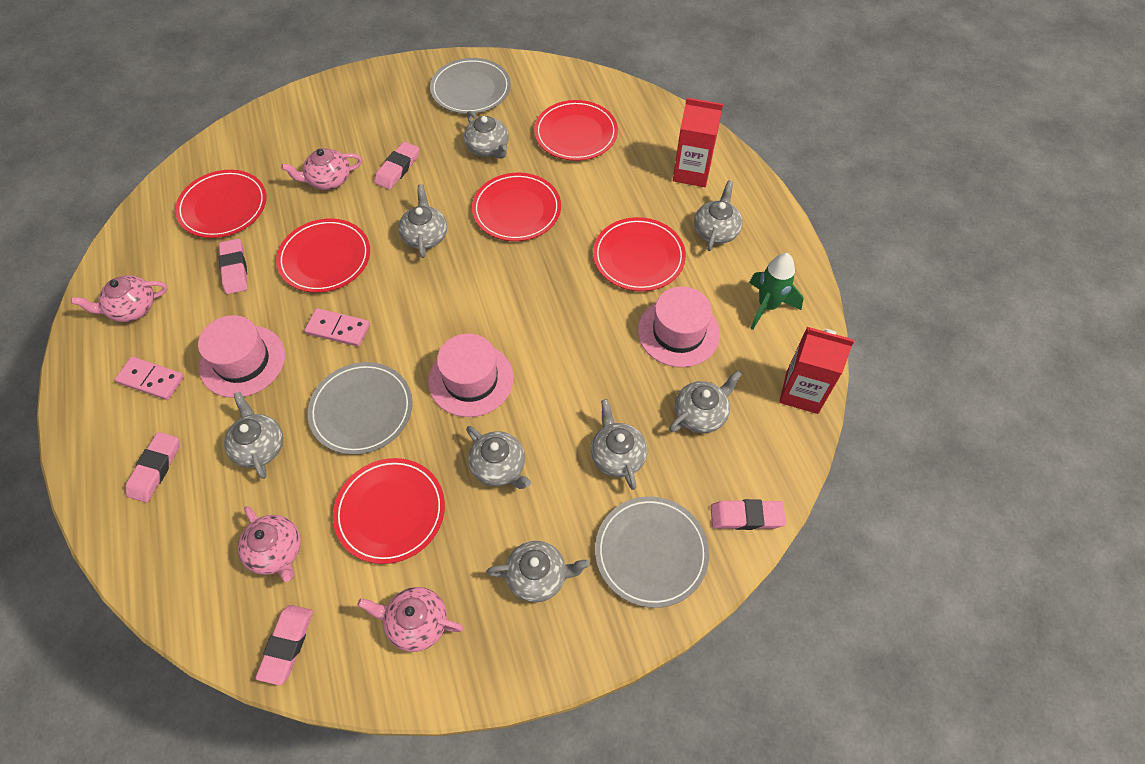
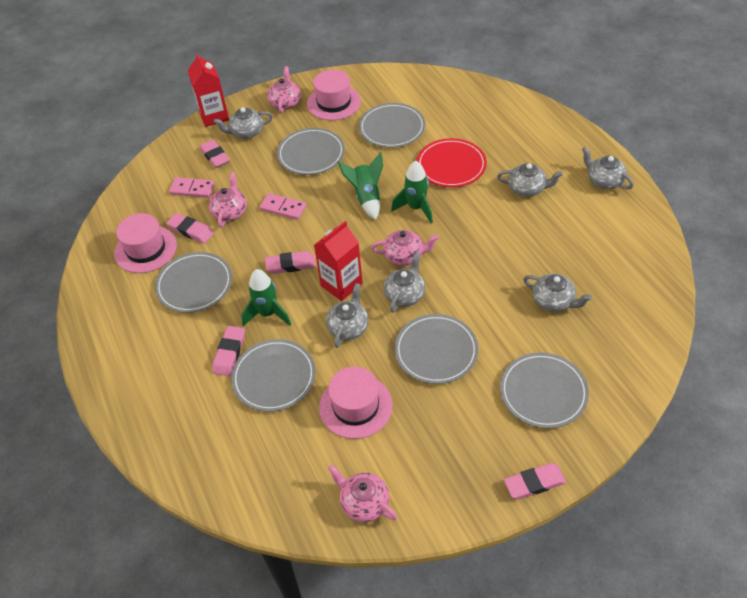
green rocket: [749,253,803,330] = 1 -> [241,269,291,326] [338,152,383,220] [391,161,433,223] = 3
grey plate: [308,362,412,455] [430,58,511,114] [595,496,709,608] = 3 -> [155,252,232,313] [231,339,316,412] [277,128,345,175] [359,103,425,148] [394,314,478,384] [500,352,589,428] = 6
grey teapot: [224,392,283,479] [399,184,447,258] [464,111,509,159] [466,426,531,489] [486,541,590,603] [591,399,647,490] [669,370,742,433] [694,180,743,251] = 8 -> [214,107,273,139] [326,283,369,348] [383,252,425,313] [497,163,563,197] [523,274,592,312] [582,146,633,189] = 6
red plate: [175,170,267,238] [276,218,370,293] [333,458,445,564] [472,173,561,241] [534,100,618,161] [593,217,686,291] = 6 -> [417,138,487,187] = 1

